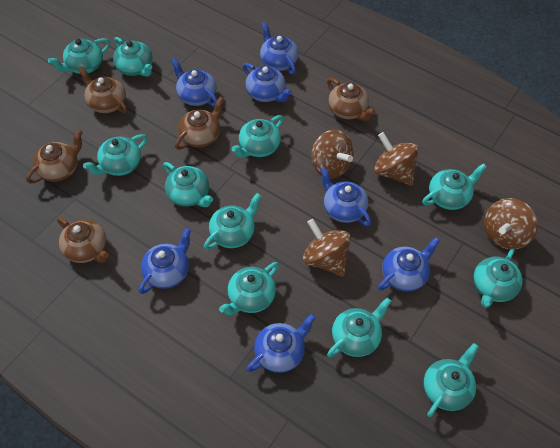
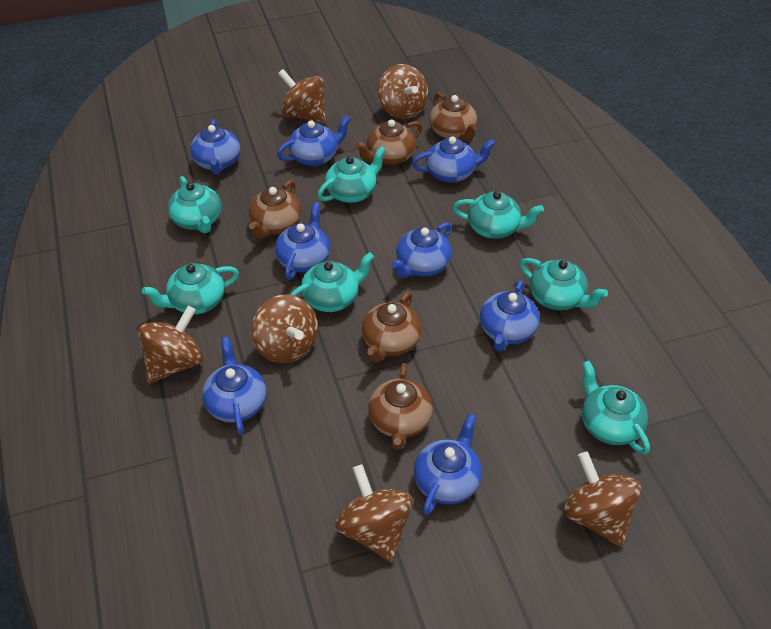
blue teapot: [139,228,191,294] [171,58,217,107] [243,63,292,102] [246,314,316,373] [260,22,299,75] [320,167,371,226] [378,237,440,292] = 7 -> [190,119,240,175] [202,337,266,435] [275,202,330,280] [277,116,351,166] [392,222,452,278] [412,136,496,183] [414,413,482,515] [480,280,540,351] = 8
brown spinning top: [303,219,351,277] [311,129,354,179] [374,132,419,186] [484,198,538,250] = 4 -> [138,306,203,384] [252,294,318,364] [278,69,326,124] [335,464,413,563] [378,64,428,119] [563,451,641,547] = 6
turquoise teapot: [48,38,110,74] [83,134,147,176] [113,37,153,77] [163,162,213,207] [204,193,261,250] [219,262,279,315] [232,115,283,158] [327,298,391,358] [422,163,487,210] [423,343,479,417] [473,248,523,308] = 11 -> [142,263,239,314] [168,176,221,233] [290,252,374,312] [317,146,386,203] [452,191,544,239] [520,258,608,310] [582,361,650,455] = 7

